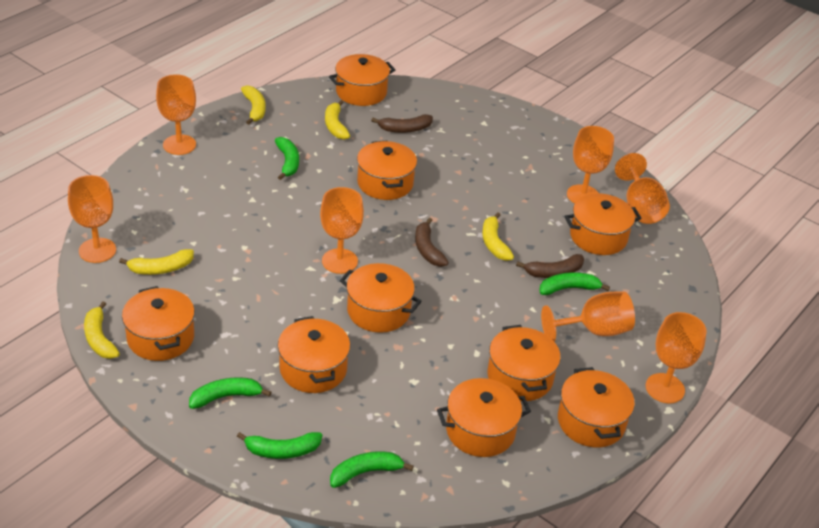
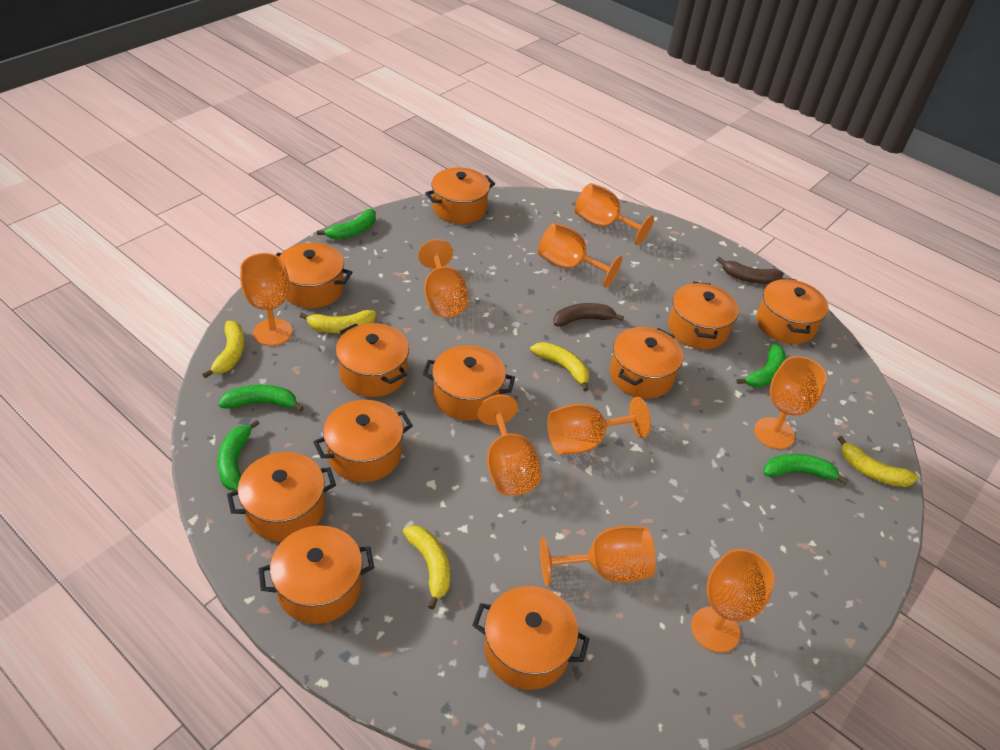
brown banana: [371,114,433,133] [415,218,449,267] [516,254,584,278] = 3 -> [553,303,624,327] [717,257,784,284] = 2
orange goblet: [68,175,116,263] [156,74,196,155] [320,187,364,274] [541,292,635,342] [567,126,614,203] [615,153,670,224] [646,312,707,403] = 7 -> [240,253,293,346] [418,239,468,318] [477,395,541,496] [538,223,622,288] [540,526,656,587] [548,397,651,454] [575,183,654,246] [691,549,775,653] [754,356,827,449] = 9
orange pot: [122,286,195,361] [278,316,350,393] [329,54,395,106] [340,263,422,333] [357,141,417,200] [437,378,531,457] [487,325,561,401] [558,367,635,448] [564,193,642,255] = 9 -> [227,452,336,542] [259,526,374,624] [276,243,352,308] [313,400,413,482] [336,323,409,397] [423,345,515,421] [425,168,495,224] [472,586,590,690] [610,327,683,399] [668,282,739,349] [756,278,829,344] = 11

